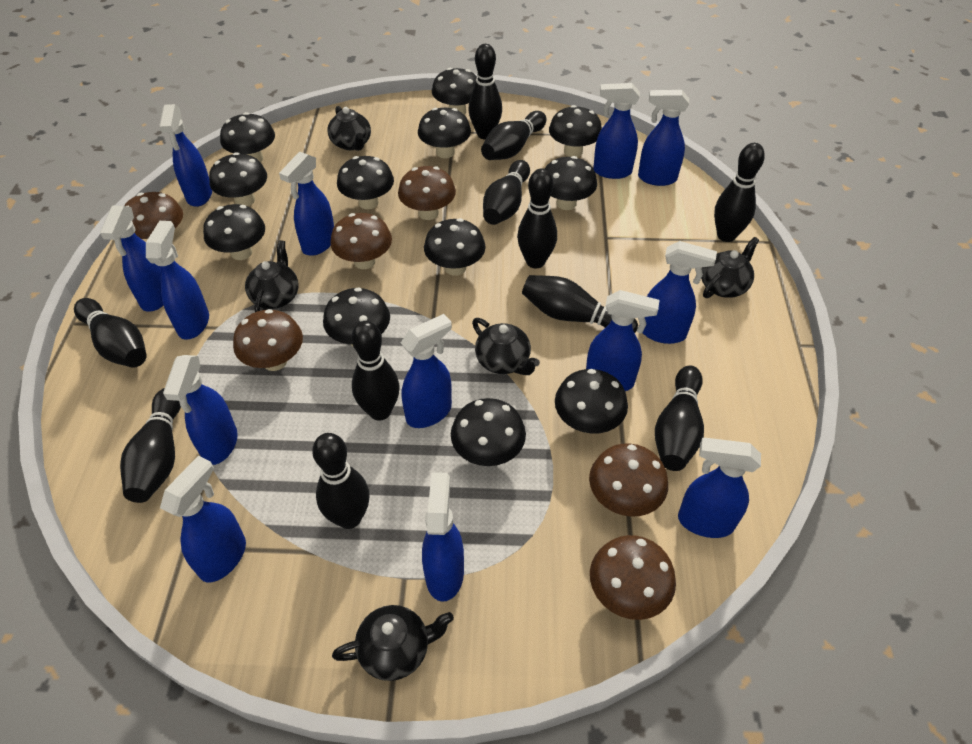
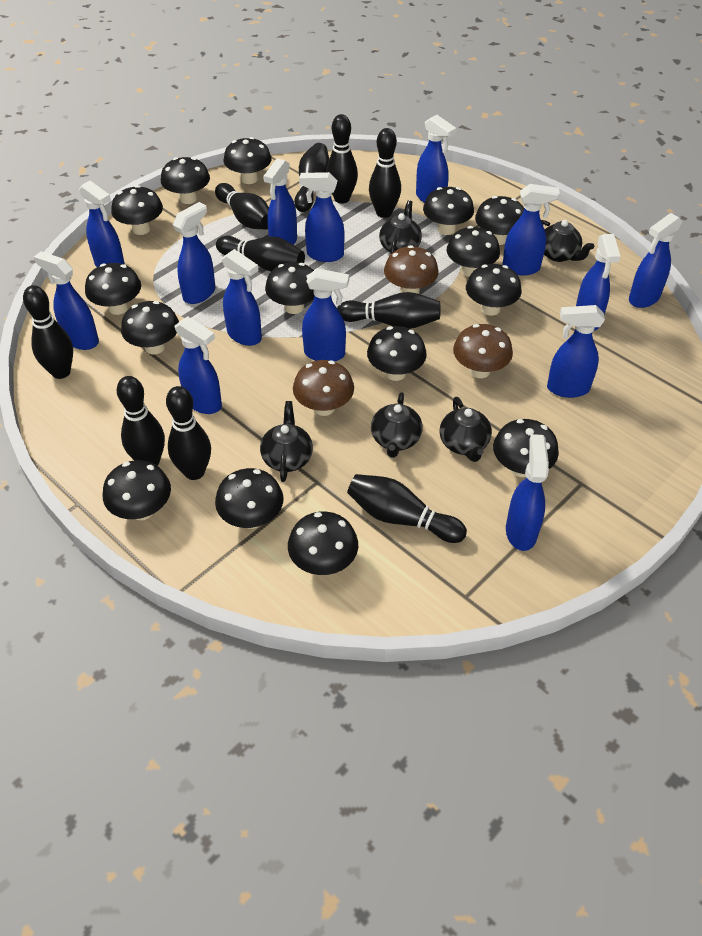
black bowling pin: [74,298,147,368] [120,388,181,503] [312,433,370,529] [351,321,399,420] [468,44,502,139] [481,111,546,160] [483,160,530,225] [517,168,557,268] [522,275,638,333] [655,366,704,471] [714,143,765,242] = 11 -> [23,285,73,379] [117,376,165,466] [166,386,211,480] [215,183,269,230] [216,236,305,271] [294,143,329,212] [326,114,358,204] [337,292,440,329] [347,474,467,543] [369,128,401,218] = 10
black mushroom: [203,204,265,260] [209,152,267,206] [220,112,275,162] [323,287,390,347] [337,156,394,209] [418,108,471,158] [424,218,486,276] [432,68,477,115] [451,398,526,466] [545,156,597,210] [549,105,602,157] [555,369,628,434] = 12 -> [85,263,141,315] [103,460,171,520] [111,185,163,235] [121,301,179,354] [161,157,210,204] [215,468,284,529] [223,137,271,184] [265,262,315,314] [288,511,358,575] [367,326,427,381] [423,187,474,235] [447,226,500,277] [466,264,522,316] [475,196,524,245] [493,419,559,477] = 15
blue spray bottle: [100,205,163,312] [146,221,209,340] [159,104,212,207] [160,456,246,582] [163,355,238,465] [279,152,334,256] [401,314,452,428] [422,472,464,602] [586,290,659,391] [593,83,640,179] [638,90,689,186] [643,241,717,344] [678,438,761,538] = 13 -> [34,251,99,350] [79,181,125,267] [173,202,215,304] [175,316,222,414] [222,249,262,346] [263,158,297,245] [299,172,344,262] [302,268,349,362] [416,115,456,203] [502,184,560,275] [506,434,549,551] [547,305,605,398] [576,234,620,331] [629,213,682,308] = 14
brown mushroom: [124,192,183,239] [233,309,303,371] [330,213,392,269] [398,166,456,220] [589,443,668,517] [590,535,676,620] = 6 -> [293,360,354,416] [384,245,439,294] [453,324,513,378] = 3

